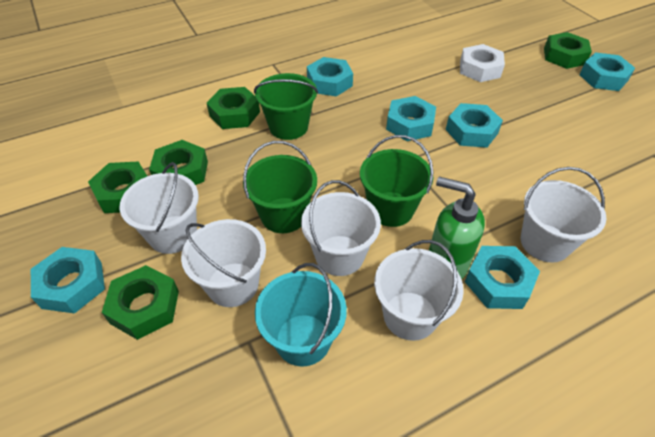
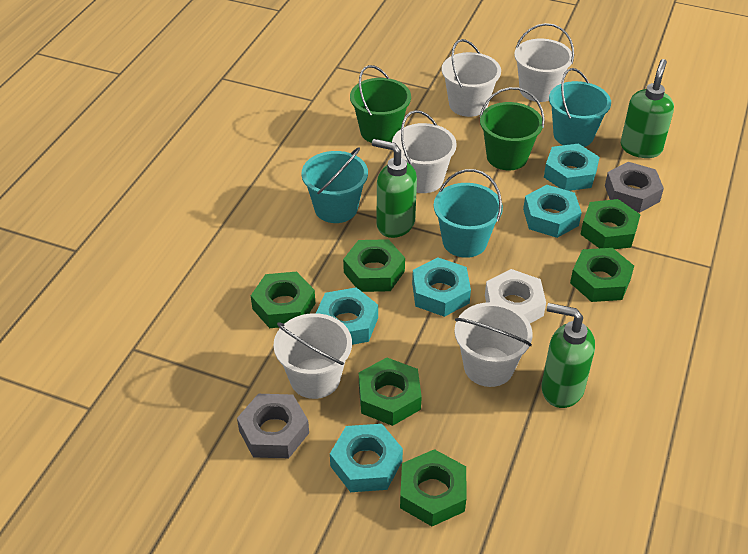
green bucket: [243,141,317,233] [254,73,318,140] [360,135,433,227] = 3 -> [350,65,411,143] [480,87,545,170] = 2
green nut: [88,162,147,213] [102,265,179,340] [149,140,208,185] [207,87,260,129] [544,32,592,69] = 5 -> [251,272,315,328] [343,239,405,292] [359,357,422,426] [400,449,466,526] [570,248,634,302] [580,199,641,249] = 6
green soap dispenser: [429,177,485,279] = 1 -> [372,139,417,238] [541,303,595,408] [621,59,674,158] = 3
grey nut: none = 0 -> [237,394,309,458] [605,162,664,213] = 2
turquoise bucket: [255,263,347,367] = 1 -> [302,148,368,223] [434,169,503,258] [549,68,611,147] = 3
turquoise nut: [31,247,105,313] [307,57,353,96] [386,96,436,141] [446,103,503,148] [465,246,540,309] [579,52,635,91] = 6 -> [316,287,378,345] [330,424,403,492] [412,257,471,317] [523,185,582,238] [544,144,600,191] = 5

